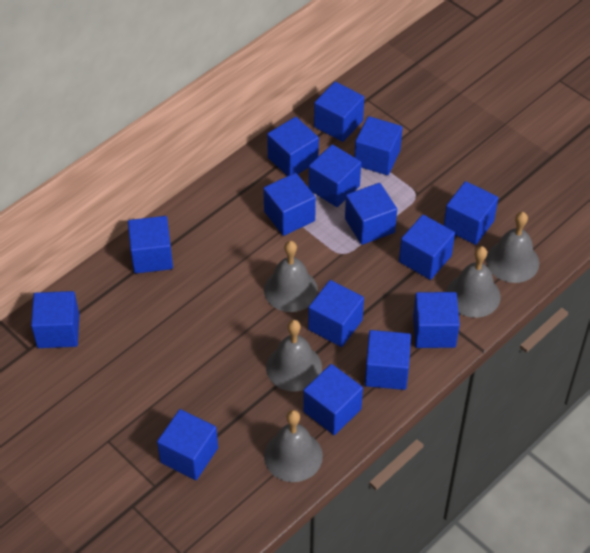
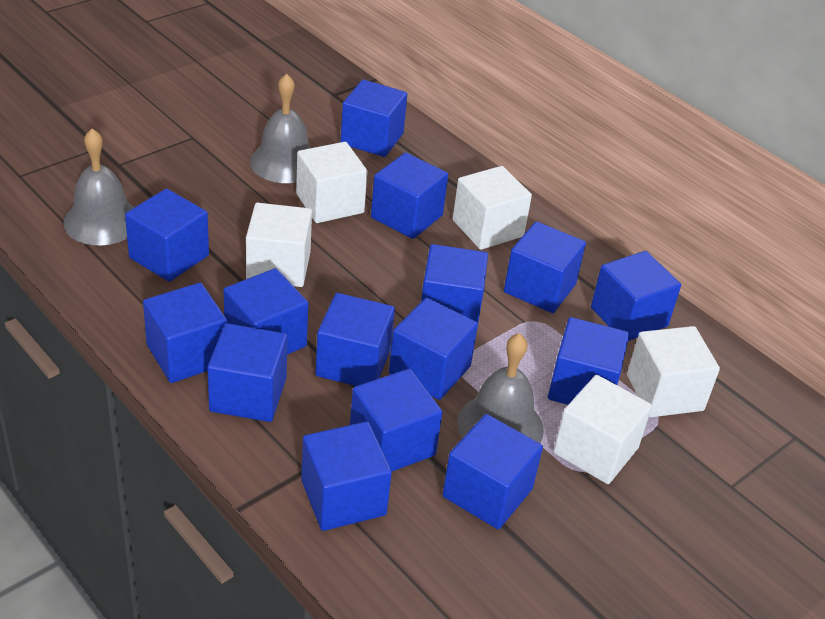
grey bell: [264,241,318,312] [264,410,323,482] [266,320,322,391] [447,246,501,318] [486,212,539,283] = 5 -> [63,128,134,245] [250,73,310,183] [457,333,544,443] = 3
white cube: none = 0 -> [246,203,312,287] [296,142,367,223] [453,166,532,250] [553,375,652,484] [627,326,720,417] = 5

